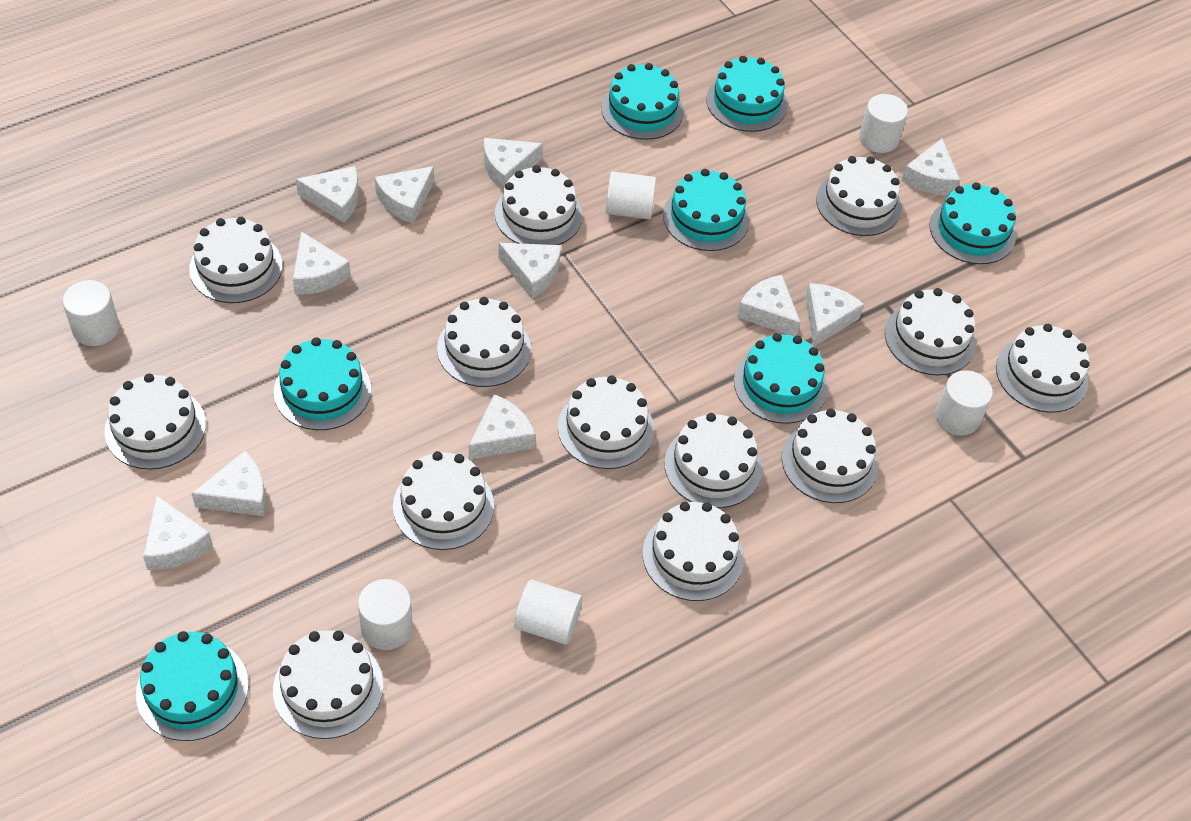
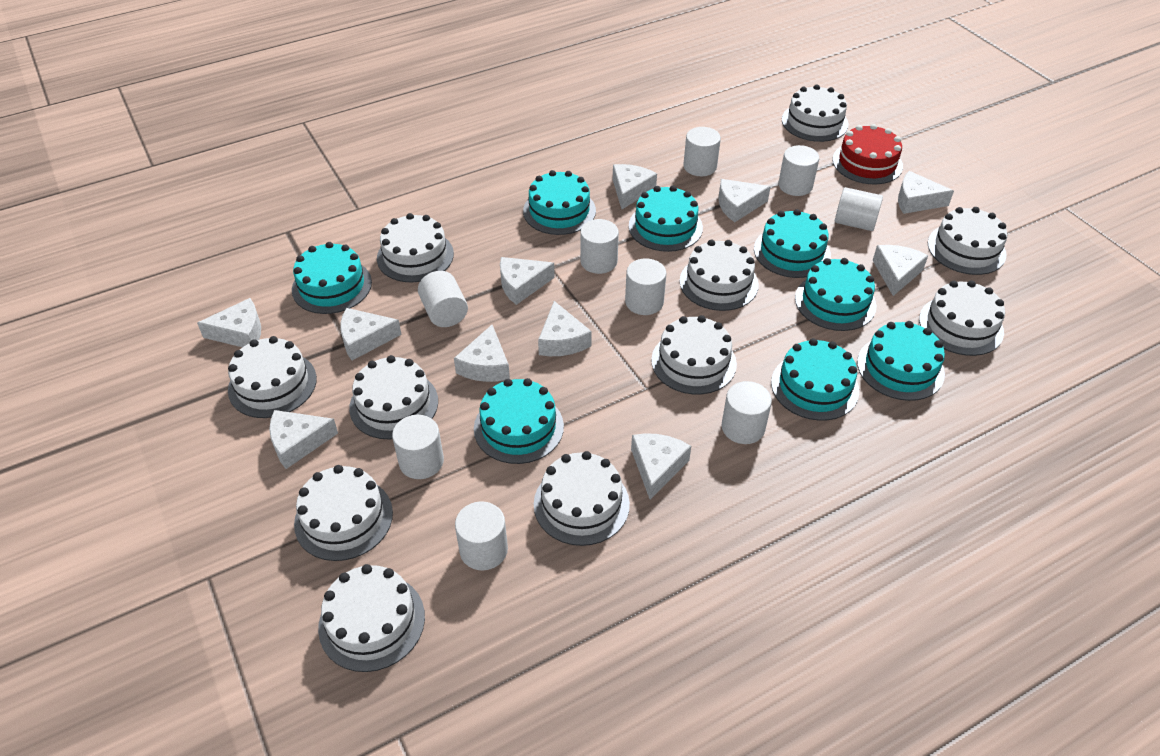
red cake: none = 0 -> [832,124,903,184] = 1
turquoise cake: [136,631,249,741] [274,337,371,430] [601,63,684,140] [663,169,750,251] [706,56,788,132] [734,333,827,424] [930,182,1016,264] = 7 -> [292,242,372,314] [474,378,564,464] [523,170,596,235] [629,185,703,252] [754,209,831,278] [771,338,859,421] [795,258,876,331] [857,321,945,401] = 8
white cake: [105,374,206,470] [189,217,283,303] [273,630,383,739] [393,451,494,550] [437,297,531,387] [495,165,583,245] [558,375,654,469] [643,502,744,601] [664,413,762,508] [781,409,878,503] [816,156,902,236] [885,288,976,375] [996,324,1090,413] = 13 -> [228,336,317,418] [294,465,393,561] [318,564,425,672] [349,355,438,439] [377,213,454,282] [534,451,630,546] [651,315,737,395] [680,240,759,311] [782,84,849,142] [919,280,1005,356] [928,207,1007,275] = 11
white cylinder: [62,280,119,346] [358,579,413,650] [514,580,582,645] [606,172,656,219] [859,94,908,153] [935,370,993,436] = 6 -> [392,415,444,479] [418,271,468,327] [455,501,508,570] [580,219,619,274] [625,258,666,315] [683,127,721,176] [722,381,772,444] [778,145,819,196] [835,187,883,231] = 9

